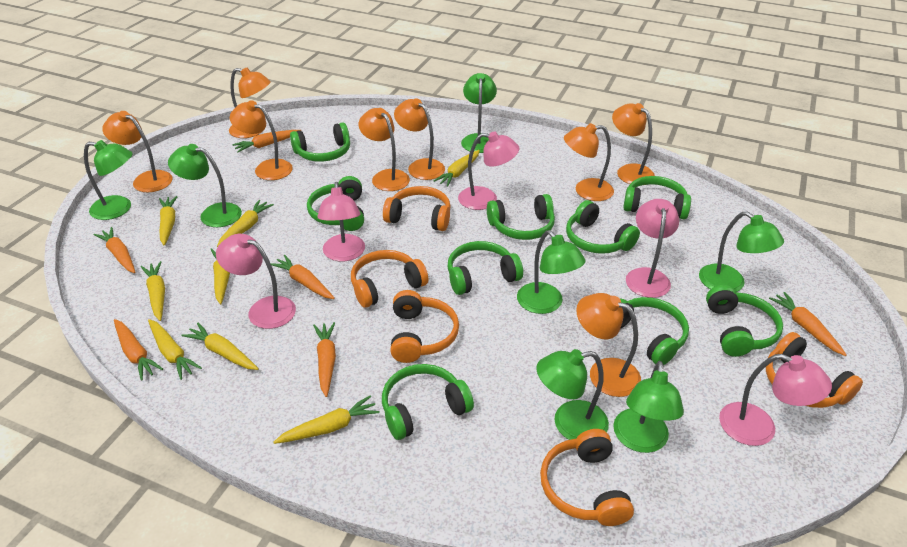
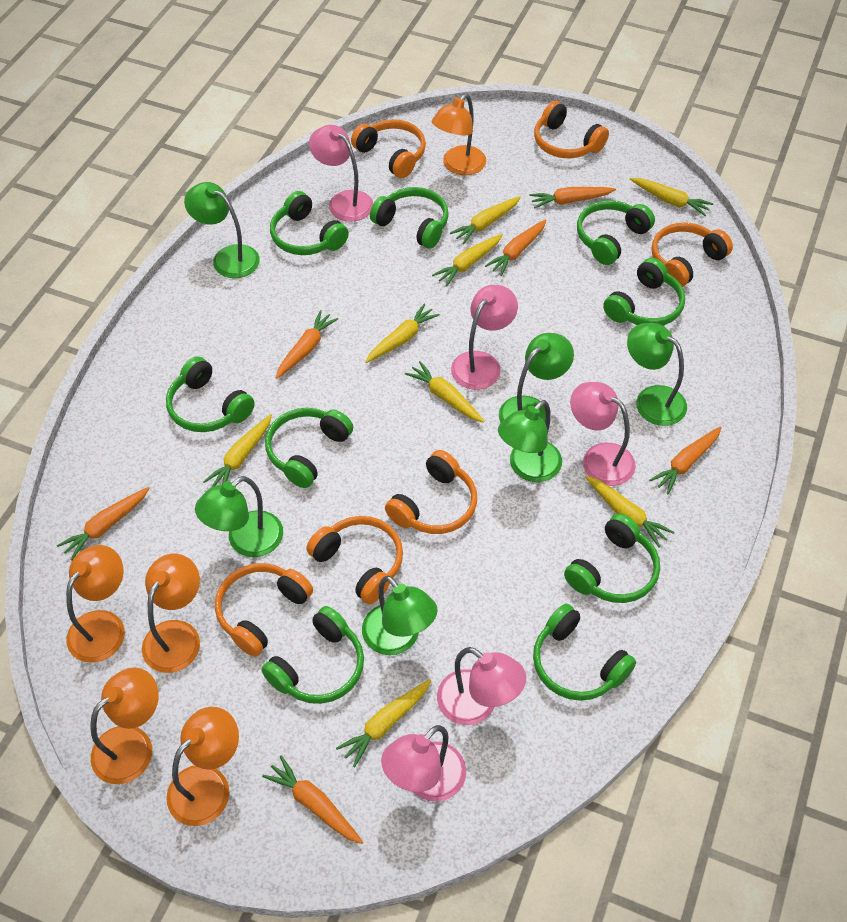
green lamp: [84,140,133,220] [168,144,242,227] [461,73,497,153] [517,230,586,314] [537,349,609,440] [613,361,684,453] [699,212,784,292] = 7 -> [184,182,260,278] [195,476,283,557] [362,576,438,655] [498,400,562,482] [499,333,574,423] [627,323,687,426] = 6
orange headphones: [351,250,428,308] [383,186,451,231] [390,290,459,363] [540,429,634,526] [766,332,863,408] = 5 -> [215,563,313,657] [306,516,403,604] [351,119,426,178] [385,450,477,534] [534,101,609,158] [651,222,733,287] = 6
orange lamp: [103,111,173,192] [229,68,271,138] [230,100,293,180] [359,108,410,191] [394,98,445,180] [564,123,614,201] [576,293,641,397] [612,103,655,184] = 8 -> [66,545,125,663] [90,668,159,784] [142,554,200,673] [166,707,239,826] [432,94,486,175] = 5

